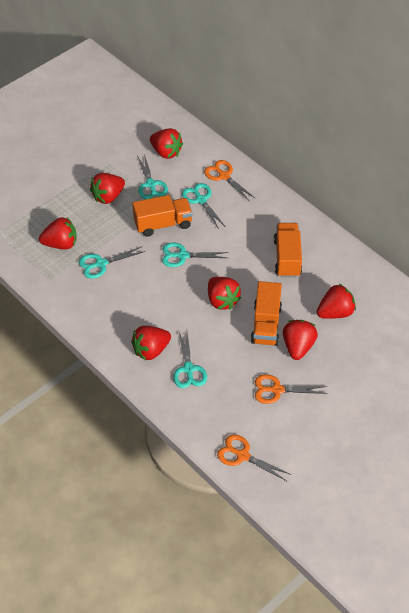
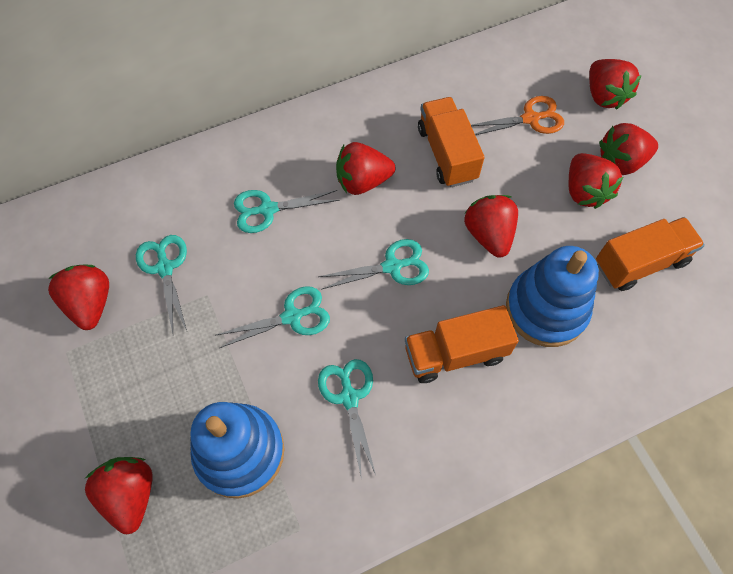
blue stacking toy: none = 0 -> [190,402,284,499] [506,246,599,347] = 2
orange scissors: [204,160,256,201] [217,434,292,481] [255,374,328,404] = 3 -> [471,96,564,135] = 1

